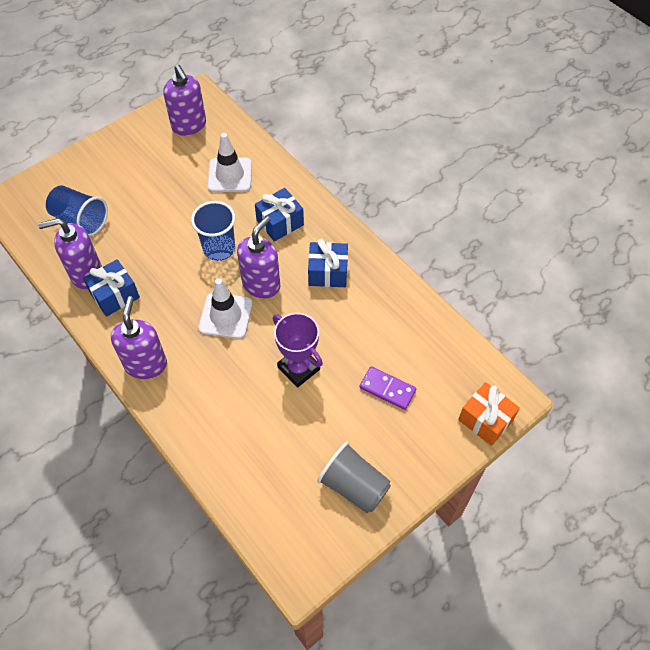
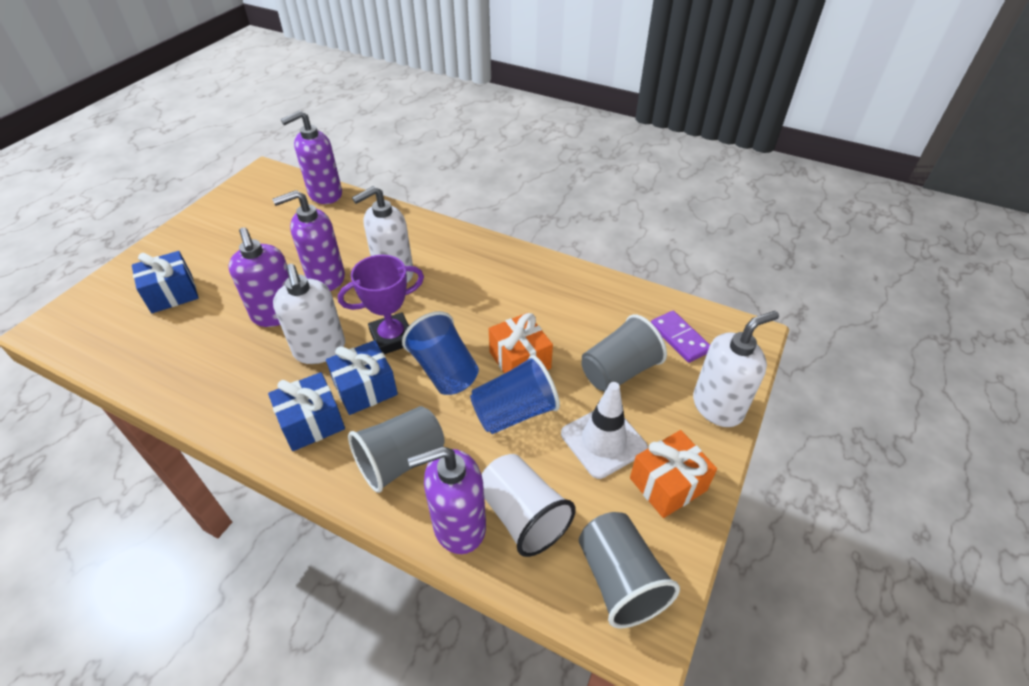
grey cup: [317,442,391,513] = 1 -> [348,406,445,493] [579,512,680,628] [581,314,667,392] = 3
orange gift: [458,382,520,446] = 1 -> [489,313,553,374] [630,430,717,518] = 2
white cup: none = 0 -> [482,454,576,557] = 1
white soap dispenser: none = 0 -> [273,264,345,364] [352,186,414,283] [693,311,779,427] = 3
white traffic cone: [198,278,253,339] [208,133,252,192] = 2 -> [561,382,648,479] = 1

